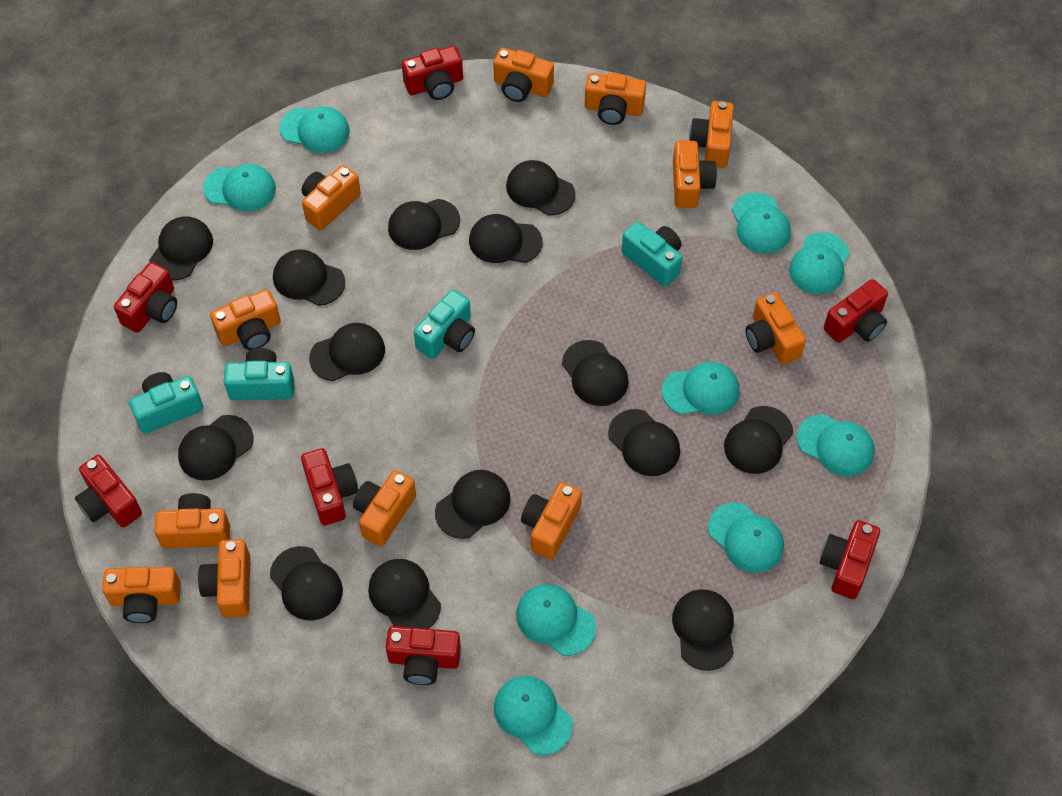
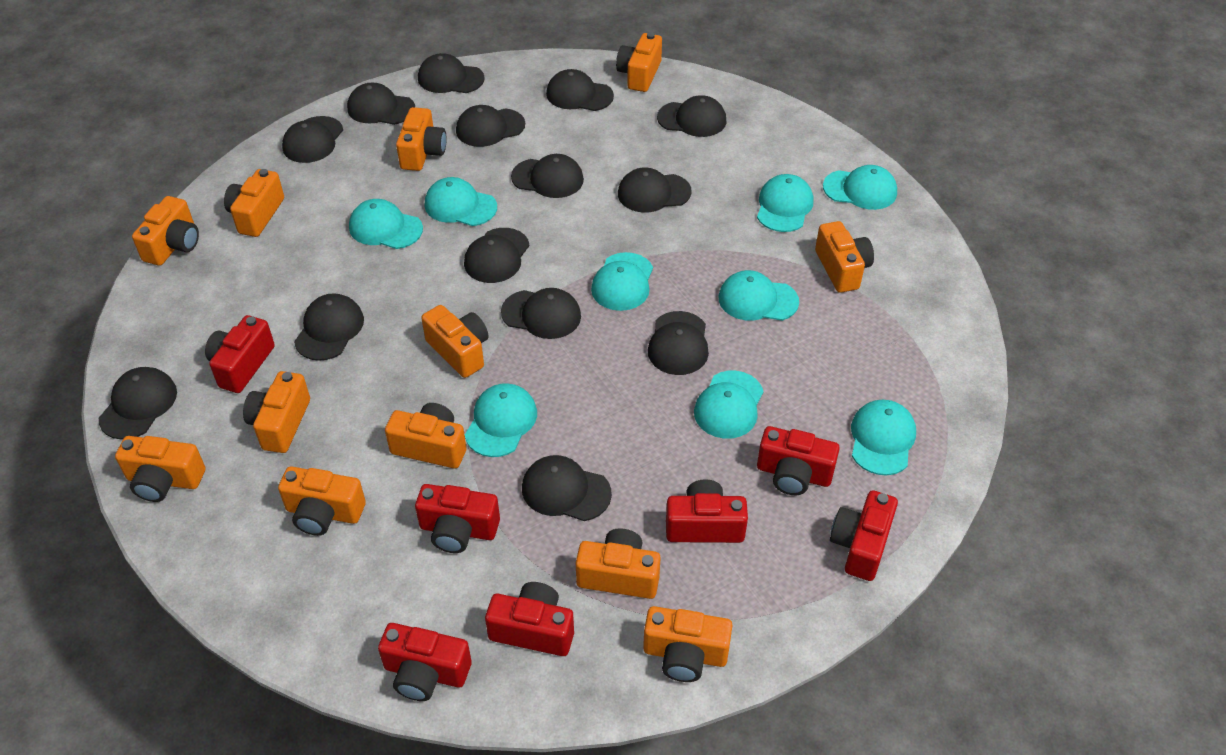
turquoise camera: [129,372,203,434] [224,348,295,400] [414,289,475,359] [622,222,682,286] = 4 -> none = 0

